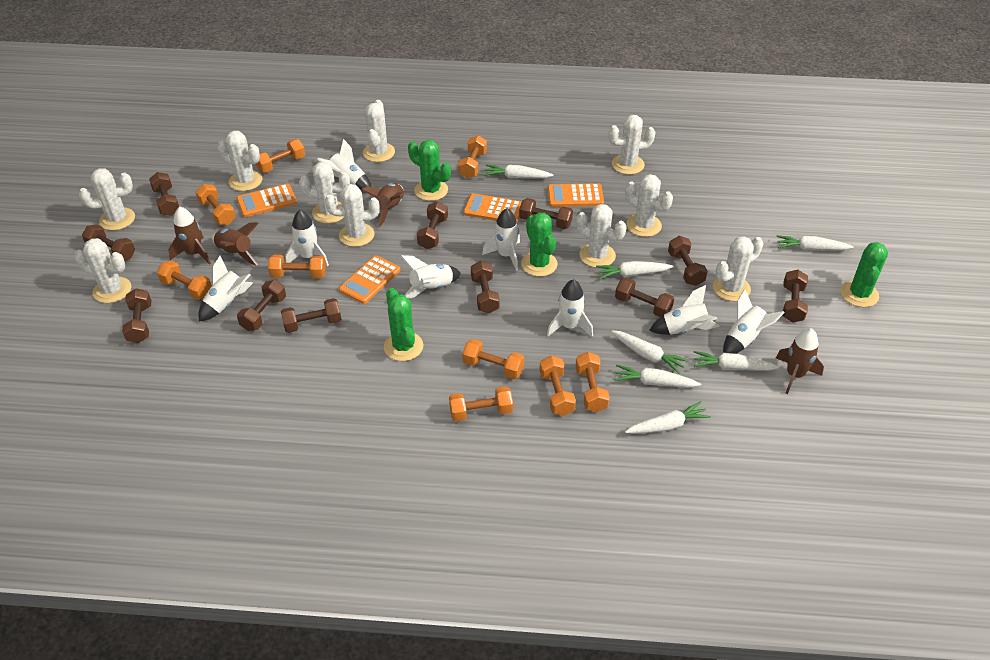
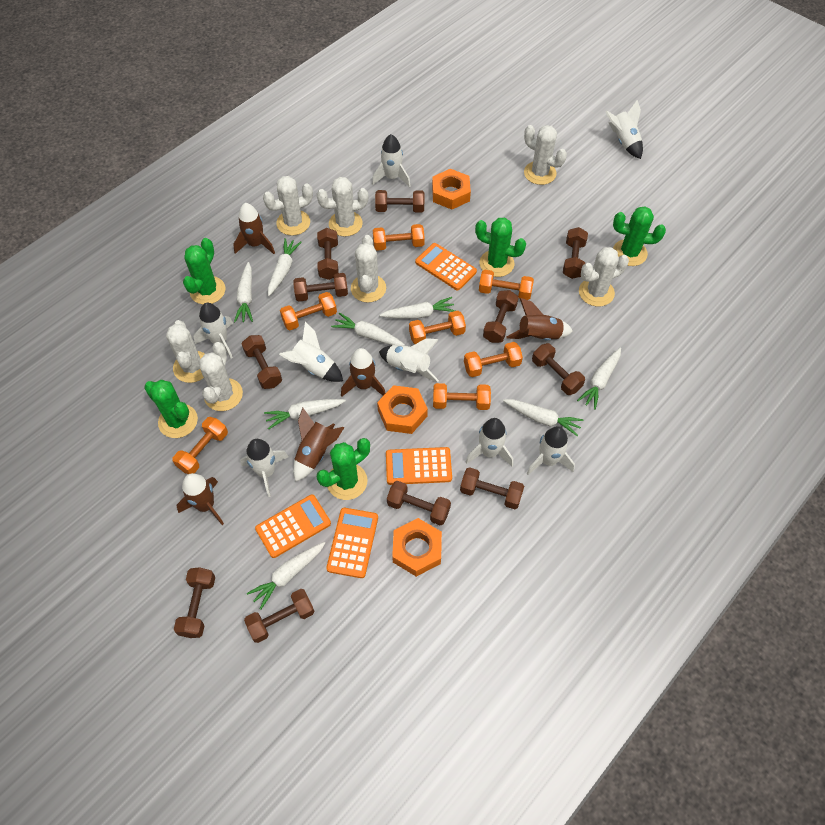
brown rocket: [168,206,211,265] [212,222,259,266] [361,183,404,227] [776,328,824,394] = 4 -> [177,473,224,525] [233,203,275,254] [293,408,344,482] [341,348,386,396] [506,298,573,340] = 5
green cactus: [384,288,423,361] [408,140,451,201] [521,213,558,277] [840,242,888,307] = 4 -> [144,380,198,438] [183,238,226,304] [317,438,370,500] [475,218,526,277] [613,206,666,266] = 5
orange dumbbell: [157,261,212,300] [195,184,236,225] [256,139,305,173] [268,255,326,278] [449,386,513,421] [458,135,487,178] [462,339,524,379] [539,356,576,416] [576,352,610,412] = 9 -> [172,417,228,474] [280,292,337,330] [373,224,425,251] [409,311,466,344] [433,383,491,410] [464,342,523,377] [479,270,534,300] = 7
orange nut: none = 0 -> [377,385,428,434] [392,518,442,577] [432,169,471,210] = 3
white cactus: [75,238,131,303] [79,168,135,231] [217,131,262,191] [299,162,350,224] [325,184,380,247] [363,100,395,162] [576,204,626,268] [608,115,656,175] [625,174,673,237] [713,236,763,301] = 10 -> [166,320,205,383] [199,342,243,411] [263,176,313,236] [317,177,368,237] [351,235,386,303] [524,125,567,185] [579,247,629,307] = 7
white carrot: [484,164,554,178] [596,261,673,279] [611,330,689,374] [615,365,701,388] [625,401,711,434] [694,351,779,371] [776,235,854,251] = 7 -> [234,262,253,323] [247,542,325,610] [264,399,346,429] [268,238,302,296] [331,313,405,346] [379,297,455,319] [503,399,584,436] [577,348,621,410] = 8

